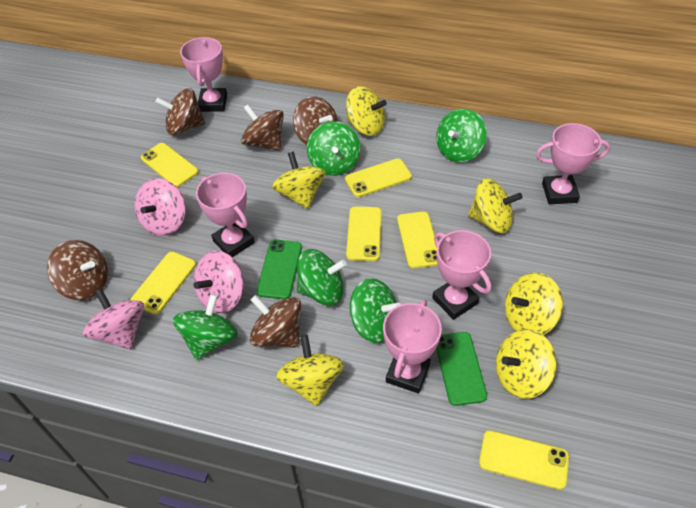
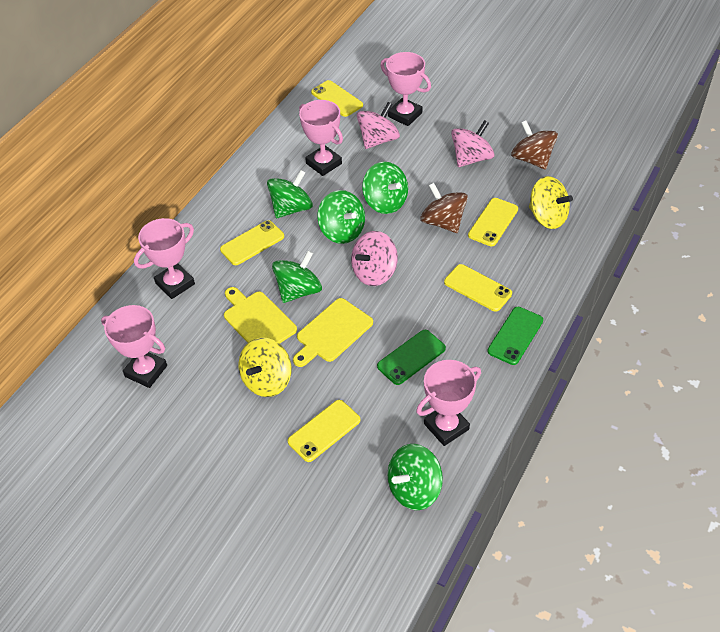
brown spinning top: [47,240,108,300] [155,88,205,135] [241,104,284,151] [250,295,301,347] [293,96,338,145] = 5 -> [420,183,468,233] [511,120,558,170] = 2
yellow cutting board: none = 0 -> [224,287,297,344] [293,298,373,367] = 2
yellow phone: [130,252,196,314] [141,143,198,187] [345,158,412,197] [346,207,382,261] [397,212,438,269] [479,430,569,490] = 6 -> [220,220,284,265] [288,400,360,462] [311,80,363,117] [444,264,512,312] [468,198,518,246] = 5
yellow spinning top: [272,152,326,209] [276,335,344,406] [346,86,387,136] [468,178,523,233] [496,329,557,399] [505,273,563,335] = 6 -> [239,337,292,397] [529,176,573,229] = 2

